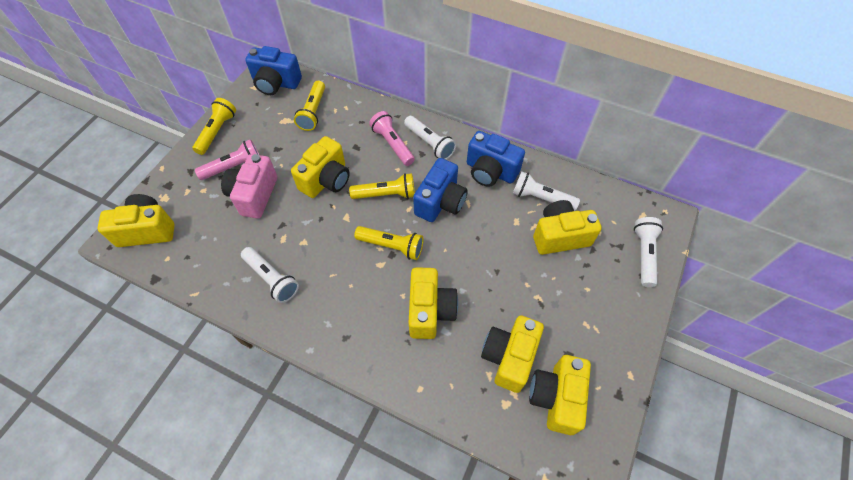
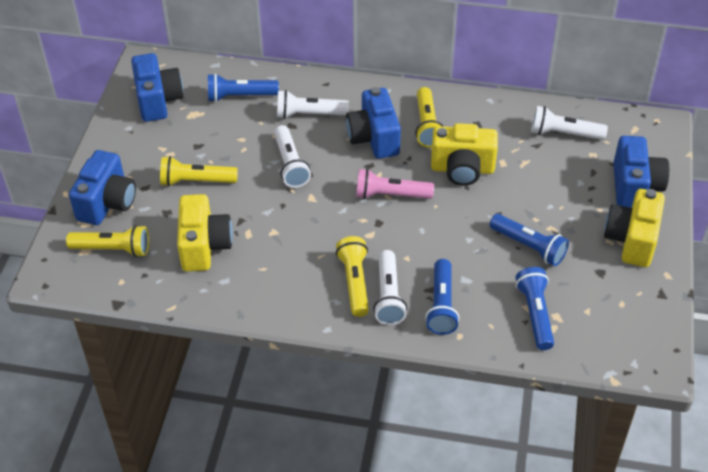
blue camera: [245,46,302,95] [413,158,468,222] [467,131,525,187] = 3 -> [69,150,136,225] [131,53,184,122] [346,87,401,159] [613,136,669,208] = 4
blue flashlight: none = 0 -> [208,73,279,102] [425,259,459,335] [490,214,569,266] [516,267,554,350] = 4
pink camera: [221,154,277,219] = 1 -> none = 0
pink flashlight: [195,139,259,180] [369,111,415,166] = 2 -> [356,169,434,199] = 1
yellow camera: [98,194,175,247] [291,136,350,198] [409,267,458,339] [481,315,544,393] [529,355,591,435] [533,200,602,255] = 6 -> [177,194,233,271] [431,123,498,186] [604,189,665,267] = 3

